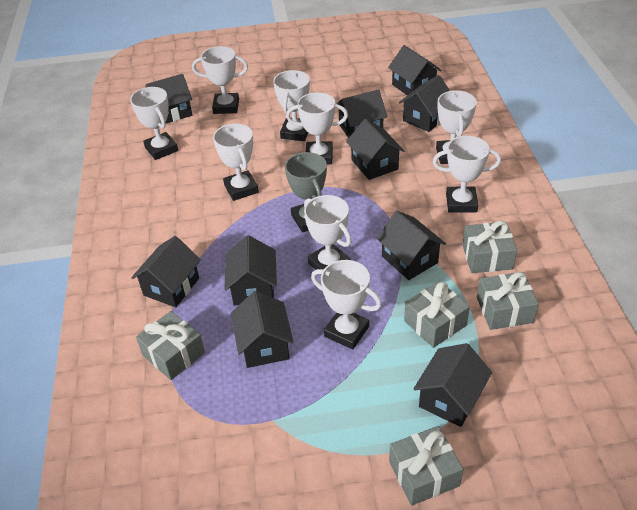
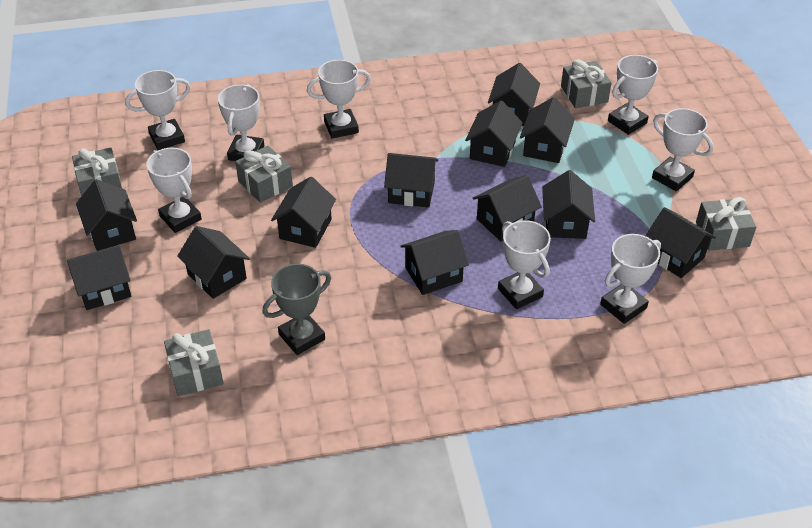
black house: [131,236,201,307] [145,74,192,124] [224,235,277,306] [231,291,294,368] [336,89,387,138] [346,119,404,180] [376,211,446,280] [388,45,442,95] [399,75,450,132] [413,343,492,427] = 10 -> [67,245,131,310] [76,179,137,251] [177,226,250,299] [271,177,336,248] [384,153,439,208] [400,230,469,295] [465,101,523,167] [473,175,542,241] [488,63,540,126] [520,97,575,163] [542,170,595,239] [645,207,716,278] = 12
white trophy: [130,87,178,160] [192,46,248,114] [213,124,259,201] [273,70,310,141] [286,92,348,165] [304,195,352,270] [311,260,382,349] [433,136,501,213] [436,90,477,164] = 9 -> [125,70,190,150] [146,148,202,233] [218,84,264,161] [307,60,371,138] [498,220,551,309] [600,234,661,324] [608,55,658,135] [652,108,713,191] = 8

